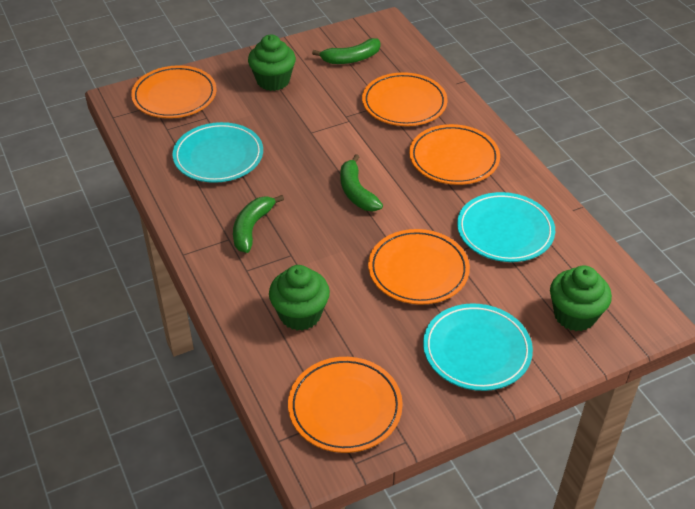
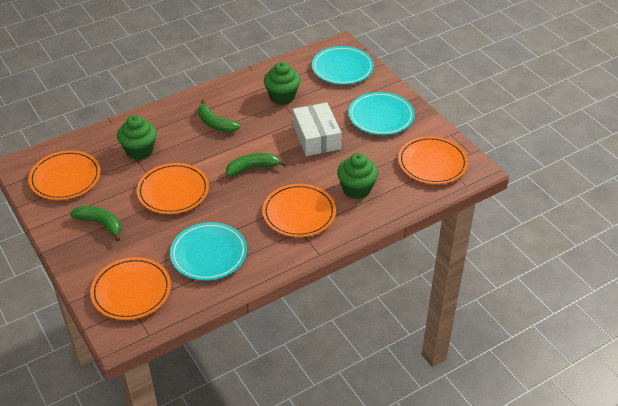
white box: none = 0 -> [293,102,342,156] = 1

